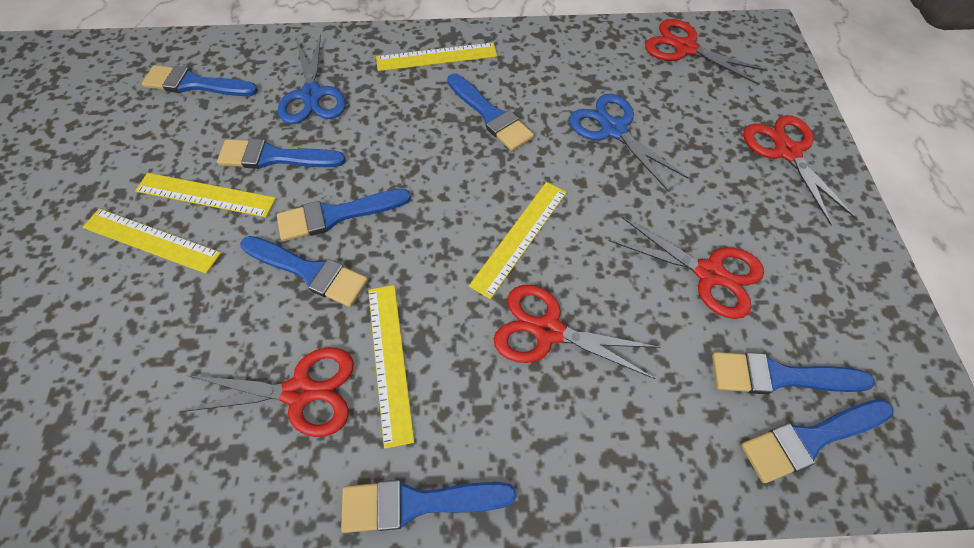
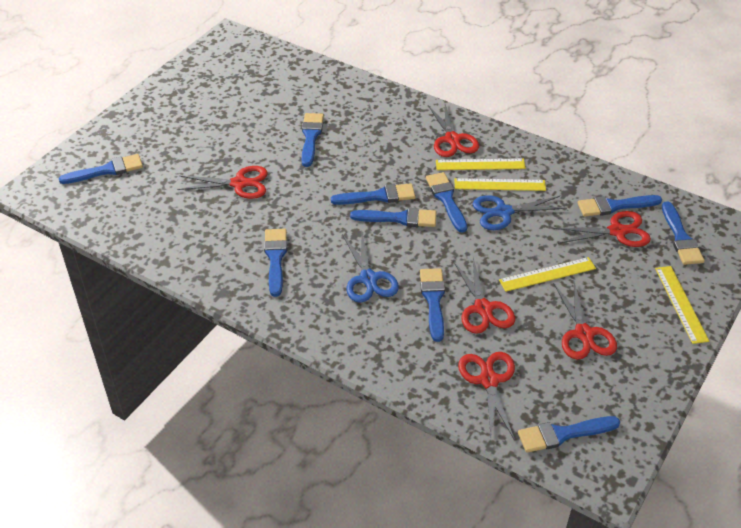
blue brush: [142,65,258,96] [217,139,346,169] [240,236,368,307] [277,189,411,241] [341,480,517,533] [447,74,534,151] [712,352,875,394] [741,399,893,483] = 8 -> [59,154,143,184] [264,229,287,297] [302,113,324,167] [331,183,416,205] [350,208,436,227] [420,268,445,342] [426,172,467,232] [518,416,620,453] [578,195,662,217] [662,201,704,265] = 10
red scissors: [179,348,354,437] [494,285,660,379] [609,217,764,319] [645,19,768,85] [743,115,857,226] = 5 -> [177,166,268,199] [428,104,479,157] [453,258,515,334] [458,352,515,441] [553,211,651,247] [553,281,617,360] = 6
yellow ruler: [83,209,221,274] [135,173,276,217] [368,285,414,449] [376,42,497,71] [469,182,567,299] = 5 -> [436,159,526,170] [454,178,546,191] [499,257,596,292] [655,266,709,344] = 4

